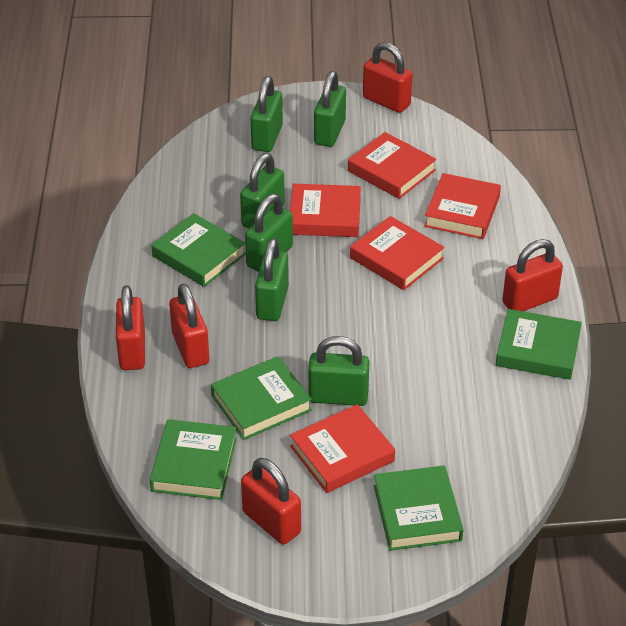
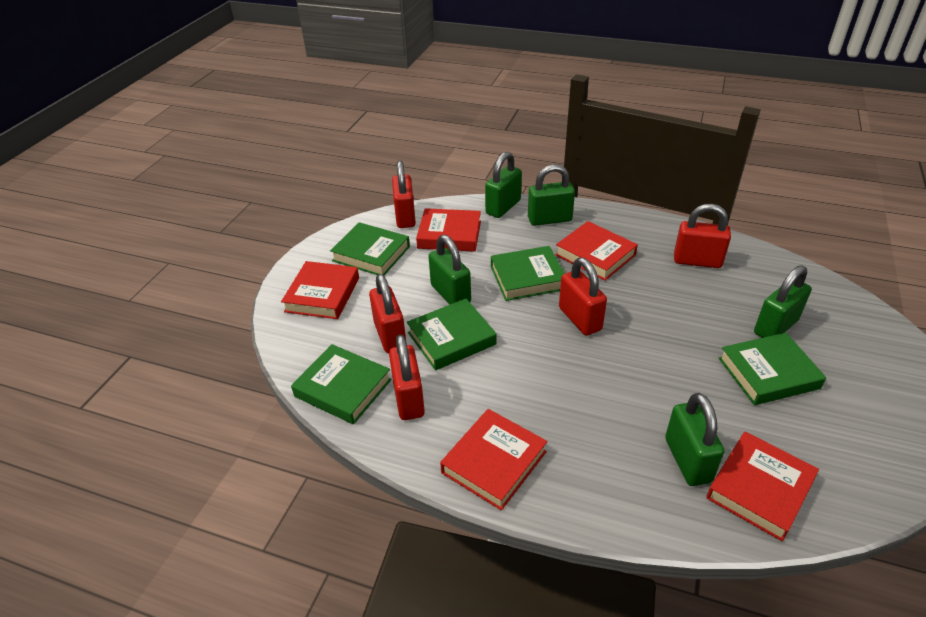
green padlock: [240,153,285,229] [245,194,293,272] [250,76,283,152] [255,238,289,321] [308,336,370,406] [314,71,346,147] = 6 -> [428,235,471,304] [485,152,522,218] [528,164,575,226] [665,393,724,486] [754,265,812,338] = 5

